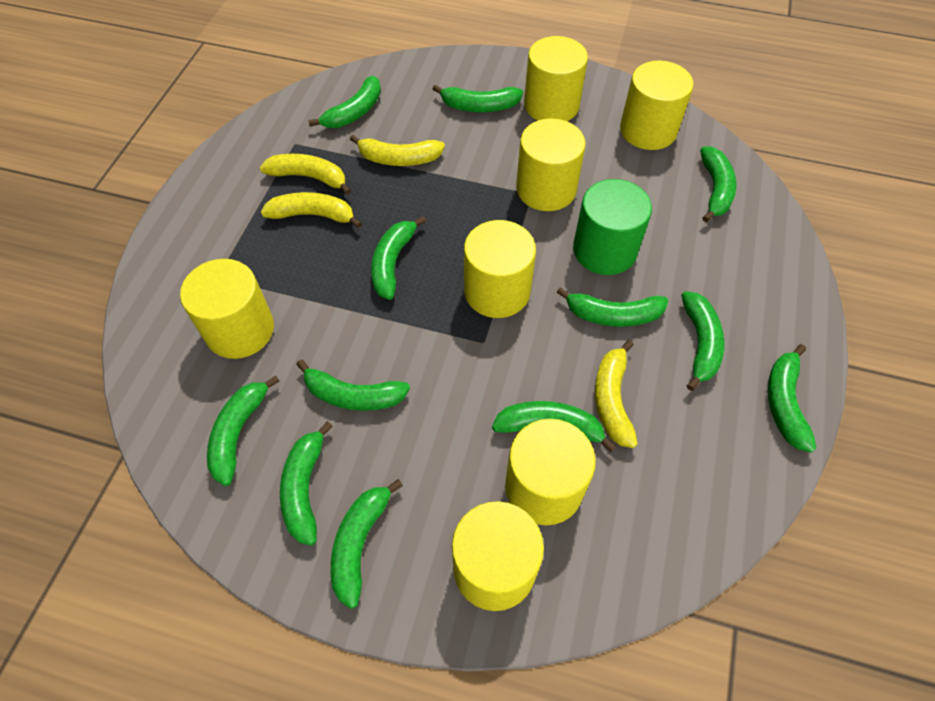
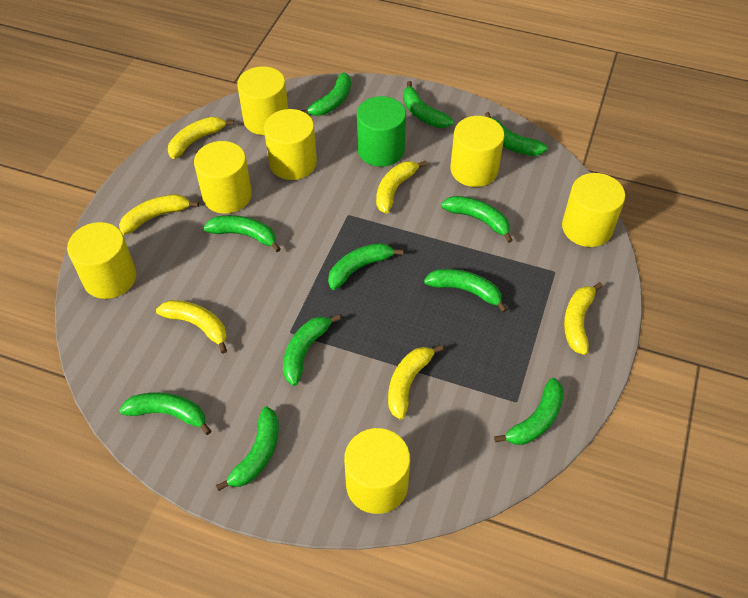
green banana: [207,375,280,486] [280,421,333,546] [296,360,410,411] [308,76,381,128] [331,479,403,609] [371,216,426,300] [433,85,523,112] [492,401,616,452] [556,287,668,327] [681,291,724,391] [700,147,737,222] [768,344,816,453] = 12 -> [119,392,211,435] [203,215,281,252] [216,406,279,491] [283,314,341,386] [300,72,351,116] [328,243,403,290] [403,81,453,128] [424,269,507,313] [441,196,513,243] [485,112,548,156] [494,378,564,445] = 11
yellow banana: [260,154,351,195] [261,192,362,228] [350,135,445,166] [595,340,638,448] = 4 -> [119,194,199,235] [156,300,227,354] [168,117,234,159] [376,160,427,214] [388,345,443,420] [564,282,603,355] = 6

